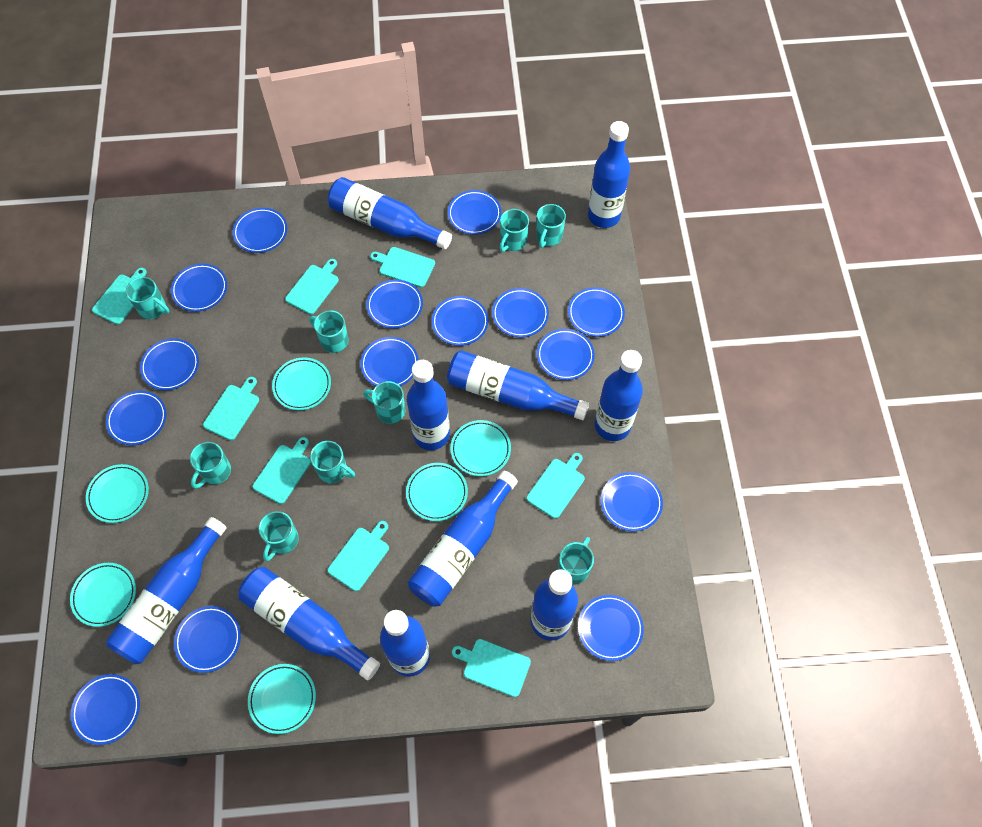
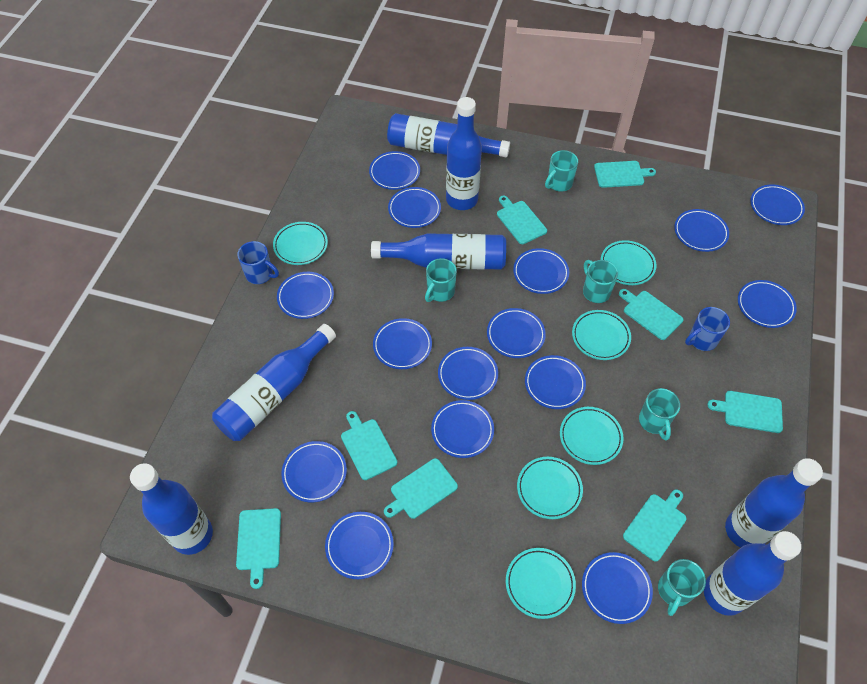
blue bottle: [106,517,227,665] [238,567,380,680] [328,177,452,249] [380,610,430,677] [407,360,450,450] [408,471,518,607] [447,350,589,420] [531,569,578,641] [588,121,630,228] [595,350,643,441] = 10 -> [130,463,213,555] [212,324,336,441] [371,233,506,270] [387,113,510,157] [446,97,482,210] [704,531,801,616] [725,458,823,548] = 7
blue mug: none = 0 -> [237,241,279,284] [685,307,730,351] = 2
turquoise mug: [126,277,169,319] [190,442,231,489] [259,511,299,561] [309,310,349,353] [310,441,355,483] [363,381,406,424] [500,209,529,252] [536,204,566,248] [558,537,594,585] = 9 -> [425,258,457,302] [545,150,578,192] [583,260,618,303] [639,388,680,441] [658,559,706,616] = 5

